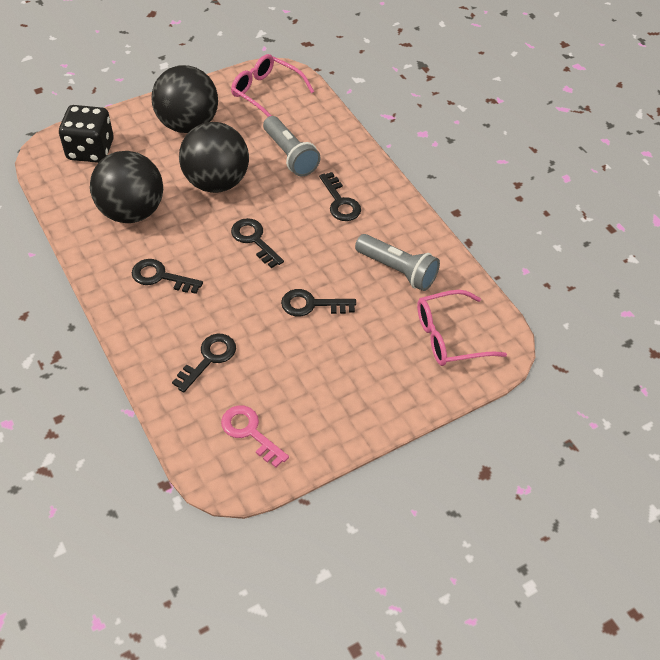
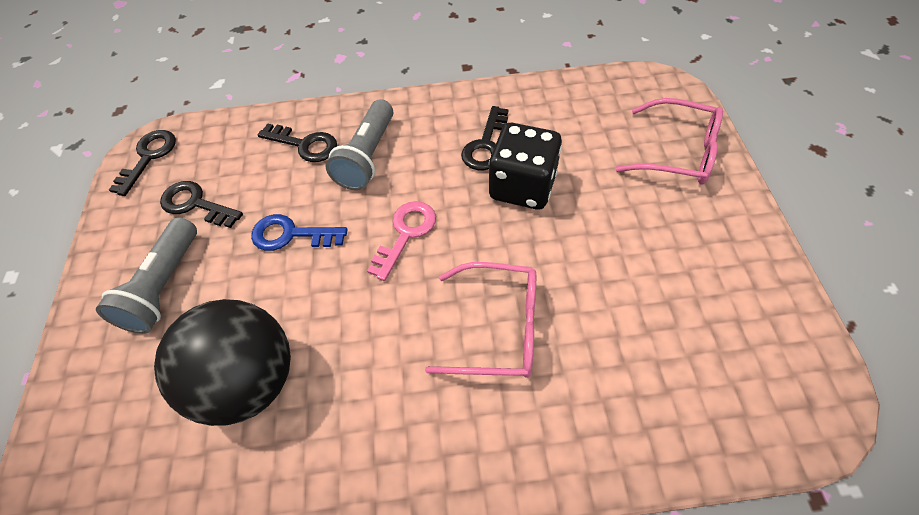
black ball: [90,151,163,223] [151,65,218,133] [179,122,249,193] = 3 -> [154,299,291,426] = 1
black key: [132,259,203,294] [172,334,236,393] [231,218,284,268] [281,289,356,317] [319,172,361,221] = 5 -> [109,130,176,196] [160,181,243,228] [258,123,337,162] [461,106,508,170] = 4
blue key: none = 0 -> [251,214,348,251] = 1

